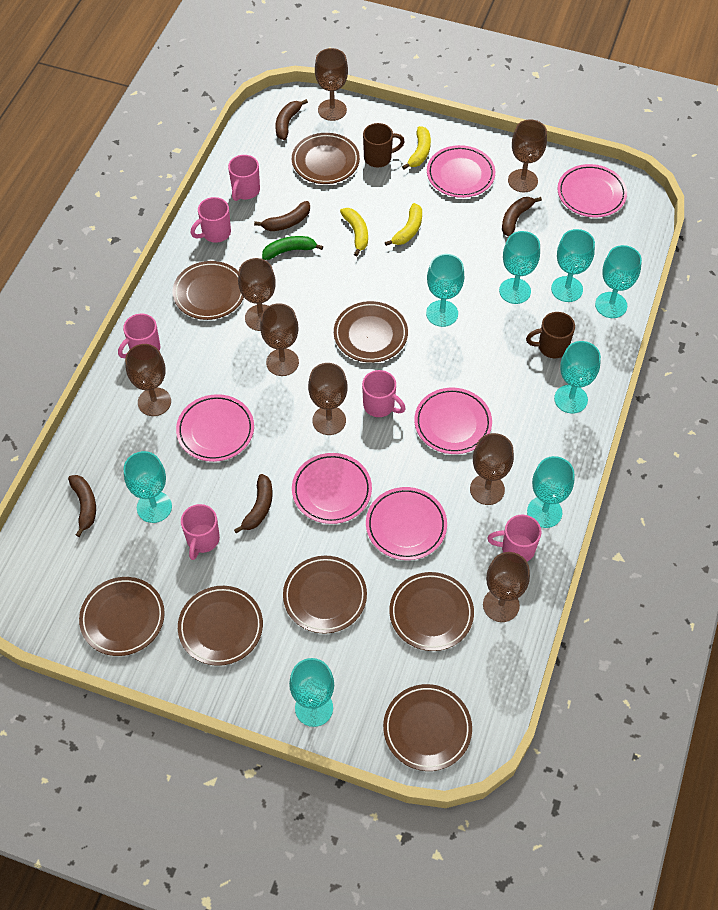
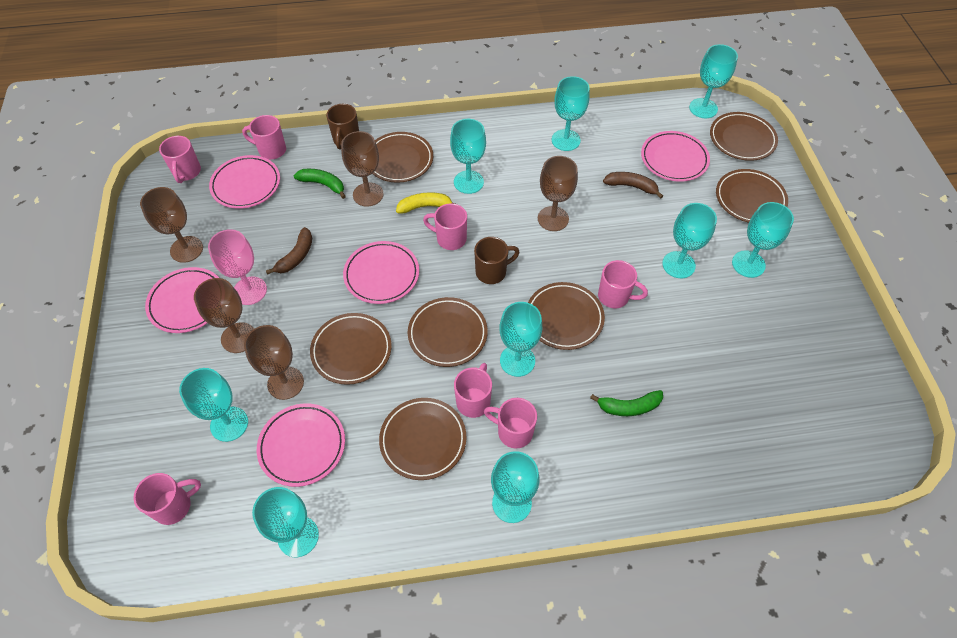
brown banana: [68,475,96,537] [234,474,272,534] [254,201,310,231] [276,99,308,140] [502,197,542,237] = 5 -> [266,227,312,275] [603,172,663,199] = 2
brown goblet: [125,344,171,416] [238,258,276,331] [260,303,299,376] [308,363,348,435] [315,48,348,121] [470,433,514,505] [483,552,530,622] [508,119,547,192] = 8 -> [140,187,203,263] [194,278,254,353] [244,325,304,400] [341,131,384,207] [538,156,578,231] = 5
brown plate: [79,577,165,656] [173,261,244,320] [178,586,263,666] [283,556,367,634] [292,133,360,184] [334,301,408,363] [383,684,472,771] [389,572,474,651] = 8 -> [310,313,392,385] [372,132,433,183] [379,398,466,480] [408,297,488,367] [528,282,605,350] [710,112,778,161] [716,169,788,223] = 7
green banana: [262,236,323,260] = 1 -> [294,169,346,199] [590,390,663,416] = 2
pink goblet: none = 0 -> [208,229,267,305] = 1
pink mug: [118,314,160,358] [181,504,220,560] [191,197,231,243] [228,155,260,201] [362,370,406,417] [487,515,542,561] = 6 -> [133,473,201,525] [159,136,201,183] [242,115,286,160] [423,203,467,250] [454,363,492,418] [484,398,537,449] [598,260,648,308] = 7
pink plate: [176,394,254,462] [292,453,372,524] [366,487,447,560] [415,388,492,454] [427,145,495,198] [557,164,627,217] = 6 -> [145,267,219,333] [209,155,280,209] [257,403,345,487] [343,241,419,304] [641,131,710,182] = 5
turquoise goblet: [124,451,172,523] [289,658,334,727] [426,254,464,327] [499,231,540,304] [527,456,574,528] [551,229,595,302] [554,341,601,414] [595,245,642,318] = 8 -> [179,368,248,442] [252,487,319,557] [450,119,486,194] [491,451,539,523] [499,302,542,377] [552,76,590,151] [662,203,717,278] [689,44,738,118] [732,202,794,278] = 9
yellow banana: [340,208,368,256] [385,203,422,246] [402,126,431,169] = 3 -> [396,192,455,213] = 1

